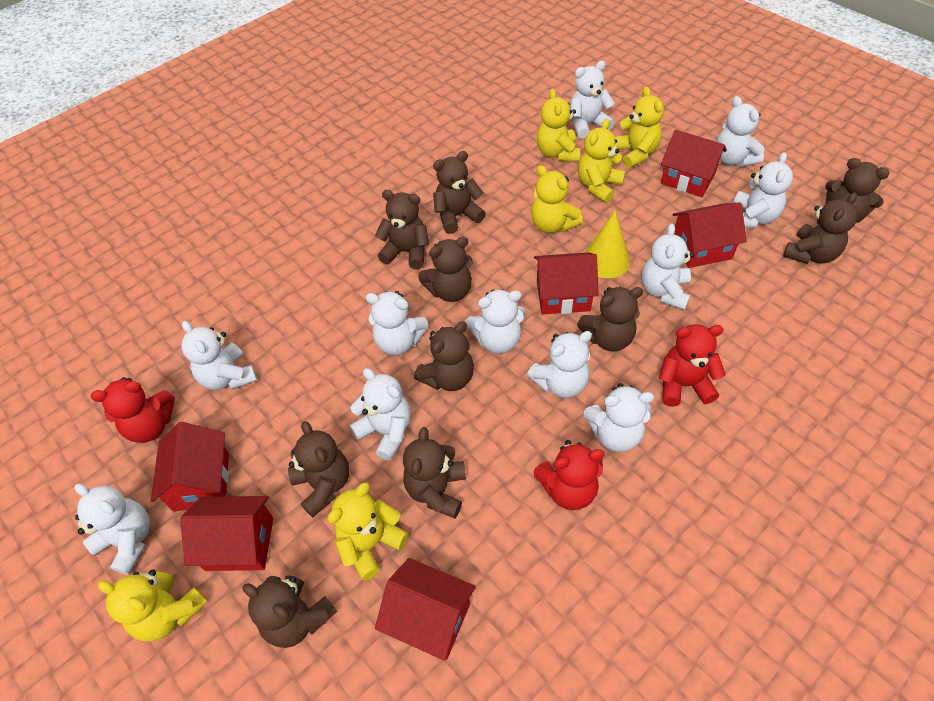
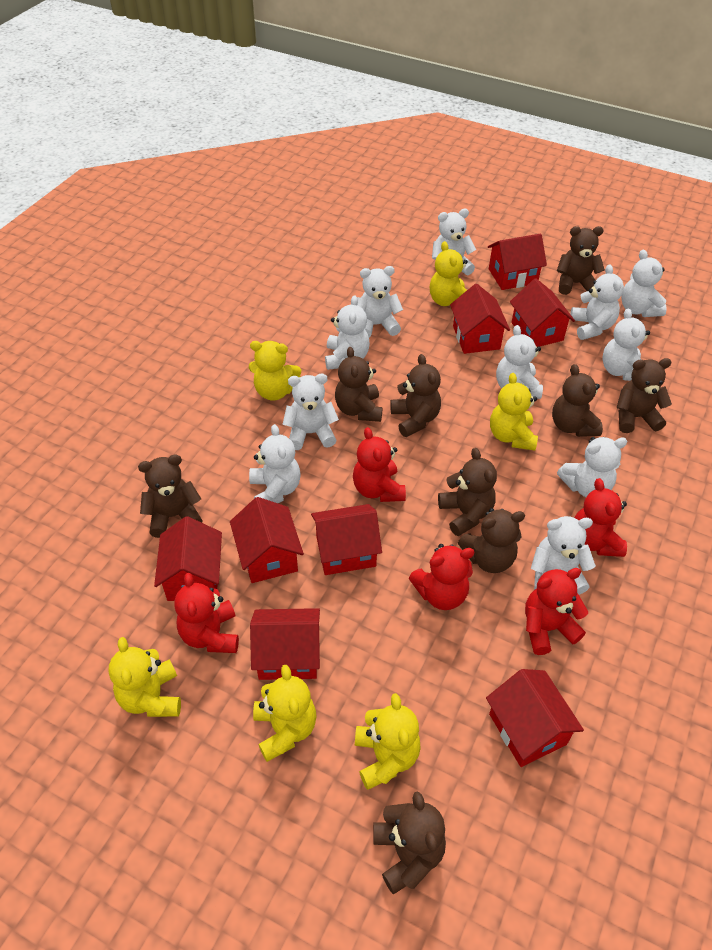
brown teddy bear: [242,575,337,648] [288,421,349,517] [375,190,429,269] [403,427,466,519] [414,321,474,391] [418,237,472,302] [433,151,486,234] [577,287,643,351] [783,192,857,264] [826,158,890,223] = 10 -> [138,454,203,538] [335,347,382,422] [373,791,446,894] [390,354,441,437] [438,448,497,536] [458,508,525,573] [552,364,603,437] [557,226,605,295] [617,358,672,433] = 9
red house: [151,422,229,512] [180,496,273,571] [375,558,476,661] [534,252,599,315] [661,130,727,197] [673,202,746,268] = 6 -> [154,516,222,601] [230,497,304,583] [250,608,320,680] [311,504,382,575] [450,284,510,354] [486,669,584,767] [488,234,547,290] [510,278,575,347] = 8
red teddy bear: [91,377,175,443] [533,440,605,510] [659,324,726,407] = 3 -> [174,573,239,653] [353,427,406,502] [409,544,474,610] [525,568,588,655] [574,478,627,557] = 5
yellow cone: [584,211,630,278] = 1 -> none = 0

